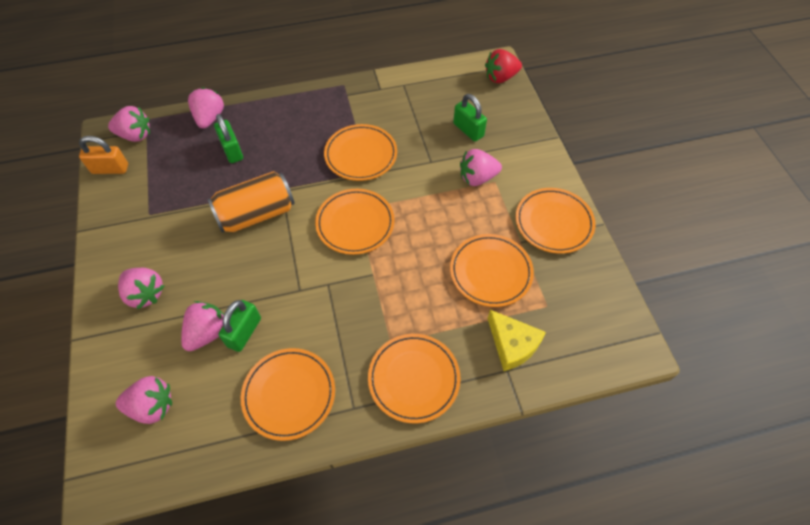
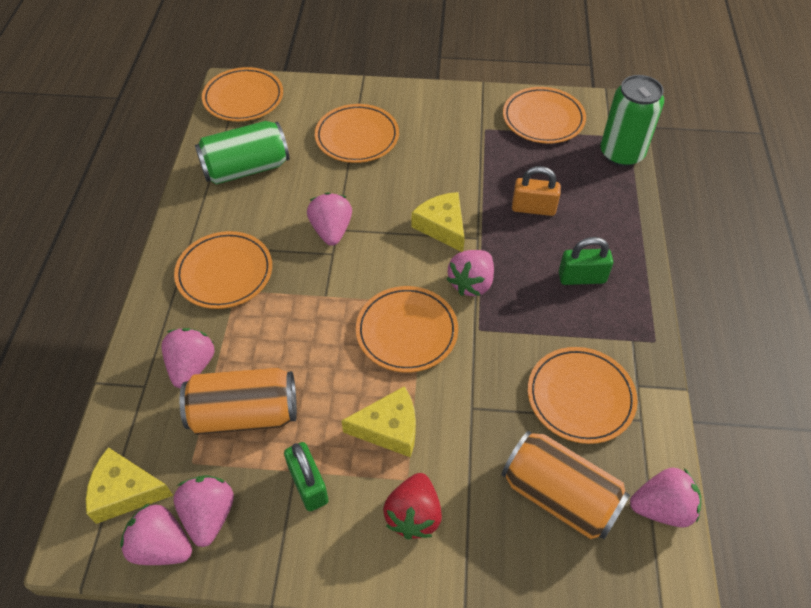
green can: none = 0 -> [195,121,290,185] [601,75,664,167] = 2
green padlock: [214,114,243,163] [219,300,261,352] [453,94,487,142] = 3 -> [284,442,329,511] [559,237,613,285] = 2
orange can: [208,171,295,233] = 1 -> [180,368,297,435] [501,431,630,539] = 2
yellow cheese: [487,310,546,371] = 1 -> [86,447,173,524] [341,386,416,457] [412,192,465,252] = 3

